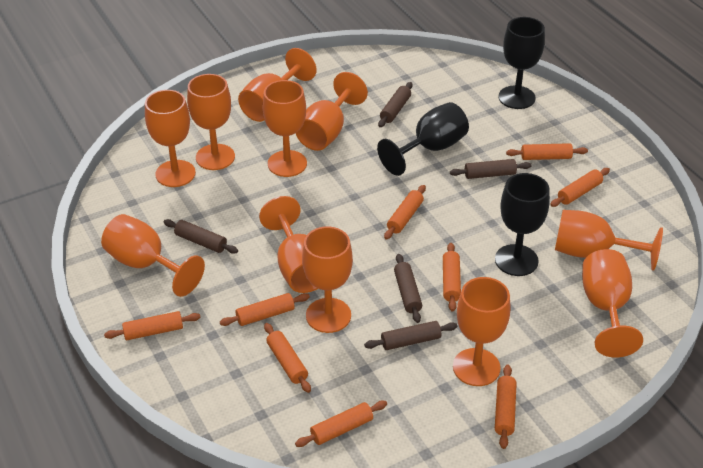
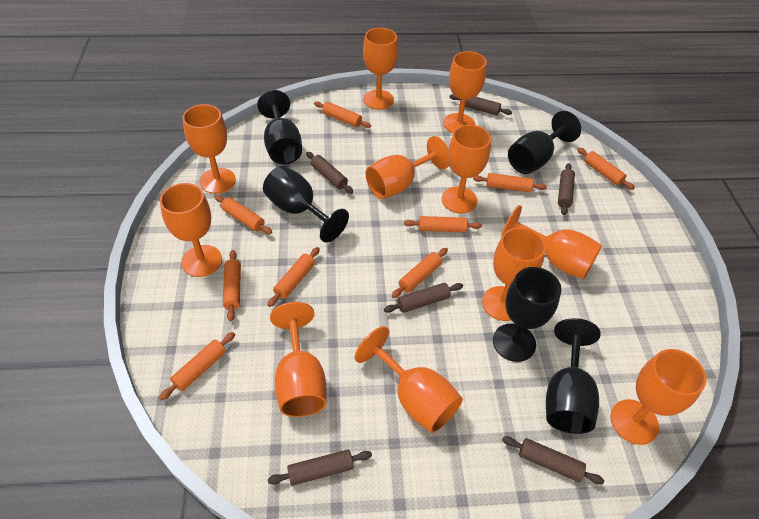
black goblet: [377,102,469,176] [495,173,550,276] [498,17,545,109] = 3 -> [257,90,302,164] [263,166,349,243] [493,267,561,362] [508,111,581,174] [546,318,601,434] = 5
brown rolling pin: [163,219,238,254] [364,321,457,350] [378,82,413,127] [394,254,422,323] [450,159,532,179] = 5 -> [268,449,372,486] [306,152,353,193] [384,283,463,313] [449,94,512,115] [502,436,604,484] [558,163,575,215] = 6

